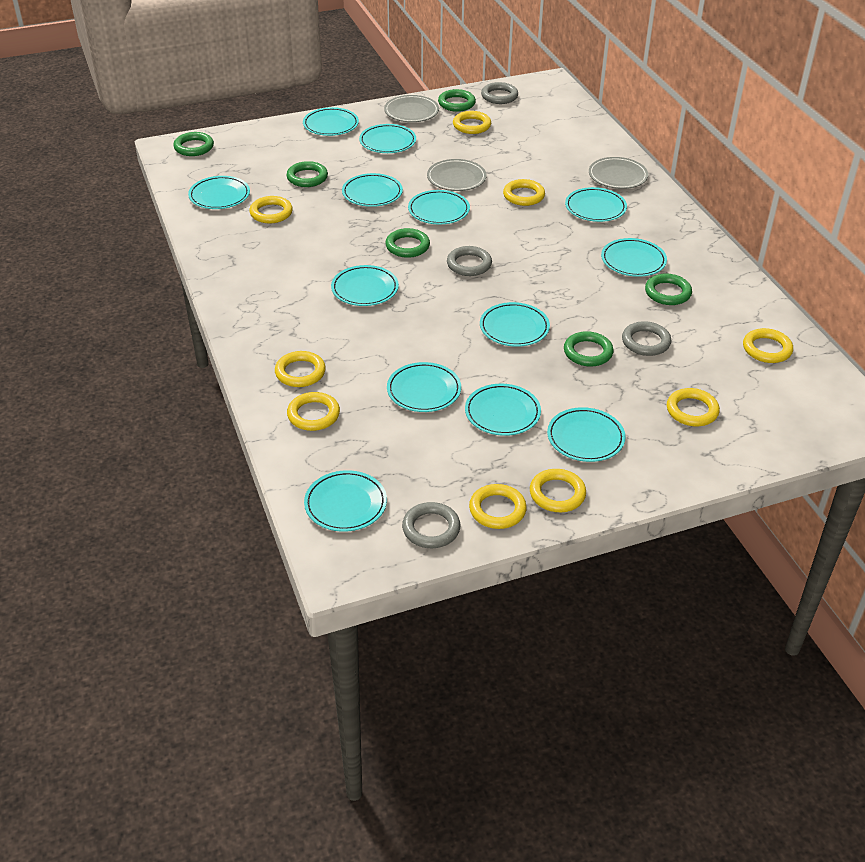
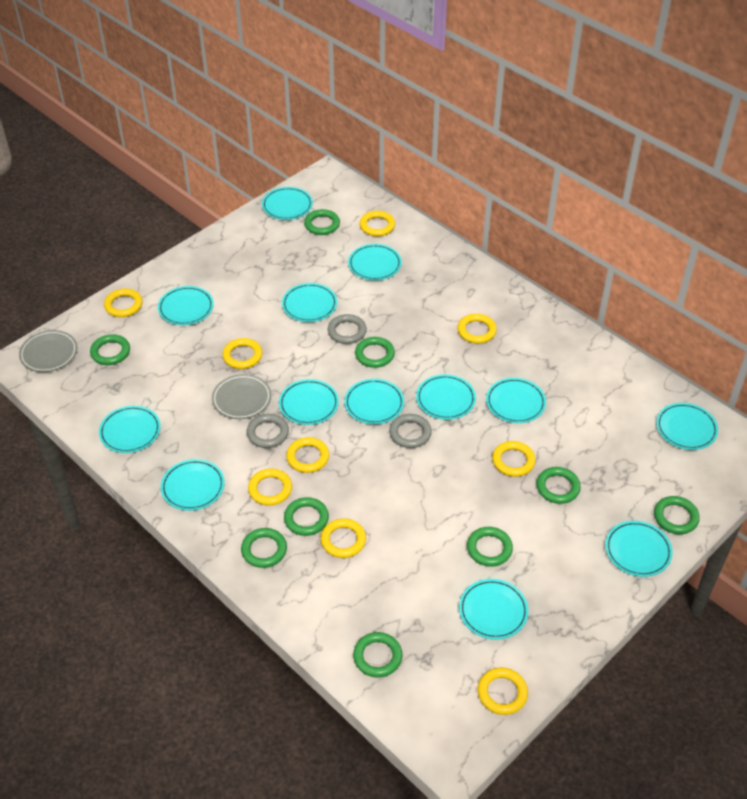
green ring: [173,132,214,156] [287,161,328,187] [385,228,430,258] [438,89,476,112] [564,331,614,367] [645,274,692,305] = 6 -> [90,334,130,365] [241,528,287,568] [284,497,329,536] [304,209,340,235] [353,632,403,678] [355,337,395,368] [467,527,513,567] [536,467,581,504] [654,496,700,534] = 9
grey plate: [384,95,439,122] [427,159,487,191] [589,157,648,189] = 3 -> [19,330,78,372] [212,374,272,419] = 2
grey ring: [402,502,461,548] [447,246,492,276] [481,82,518,104] [622,321,671,356] = 4 -> [247,414,289,448] [328,314,367,344] [389,414,432,448] = 3

